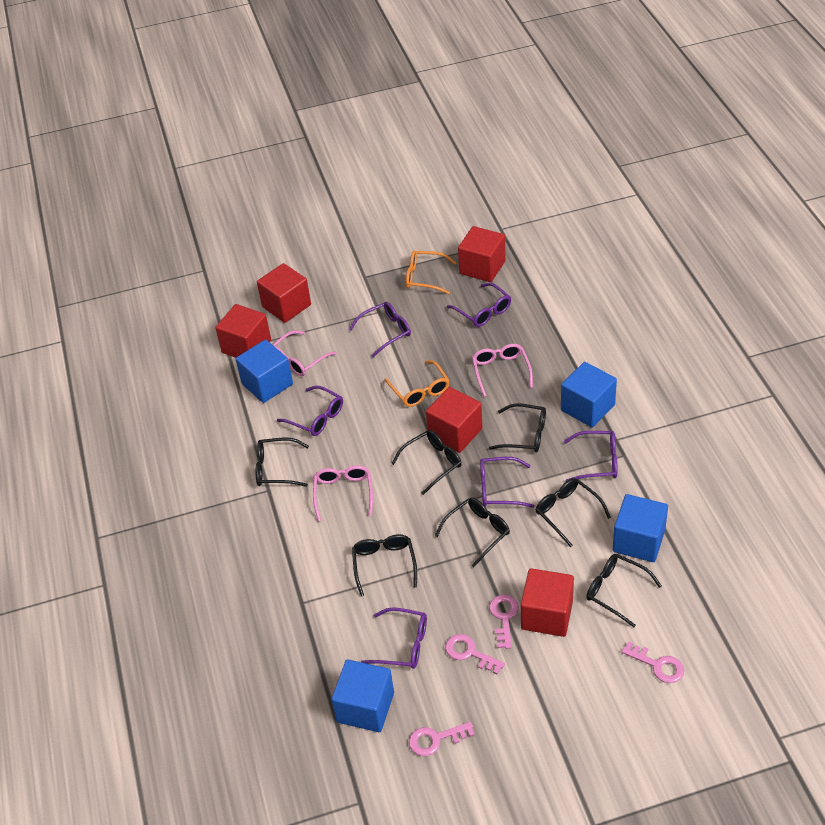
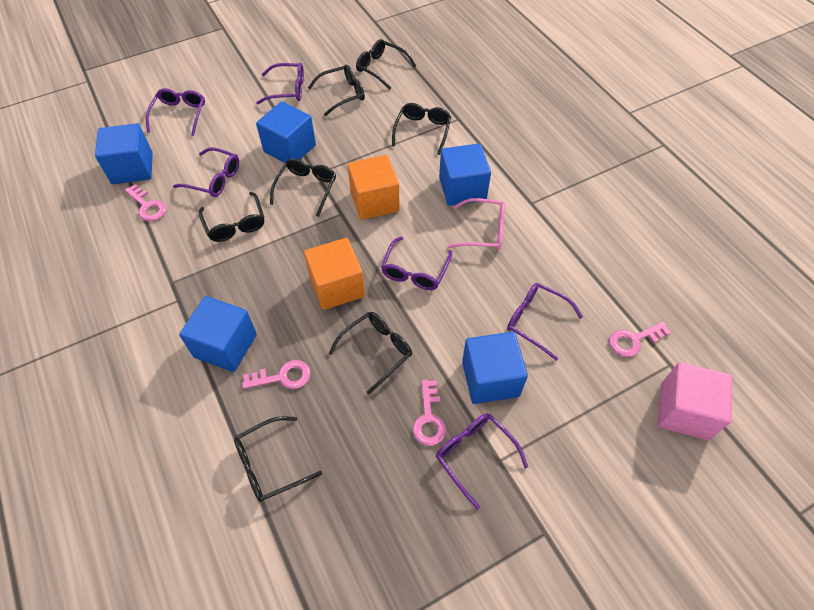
blue cube: [236,340,293,403] [331,660,394,732] [561,362,617,427] [613,494,668,562] = 4 -> [95,123,153,184] [179,296,257,372] [256,101,316,163] [439,143,491,206] [462,332,528,404] = 5
orange cube: none = 0 -> [304,238,365,310] [348,155,400,220] = 2
orange glasses: [384,360,450,407] [406,251,456,295] = 2 -> none = 0
pink cube: none = 0 -> [658,362,732,440] = 1
pink glasses: [273,331,337,376] [313,465,373,521] [472,344,533,397] = 3 -> [448,198,505,250] = 1
red cube: [215,304,271,358] [257,263,311,323] [426,387,483,453] [458,226,506,282] [521,568,574,637] = 5 -> none = 0

